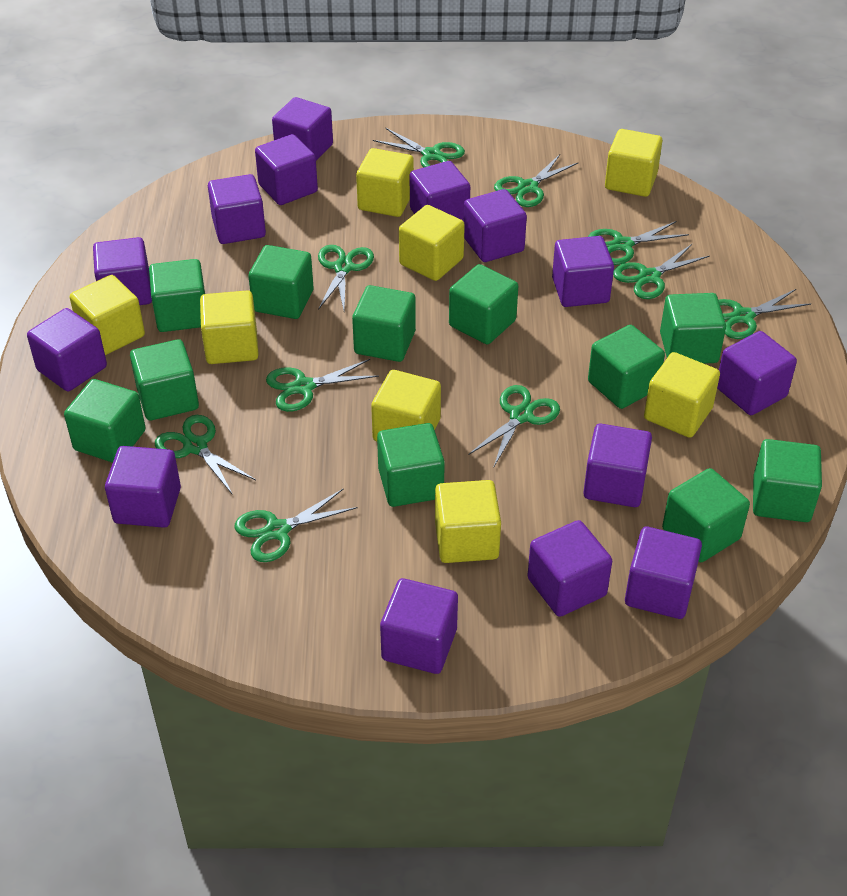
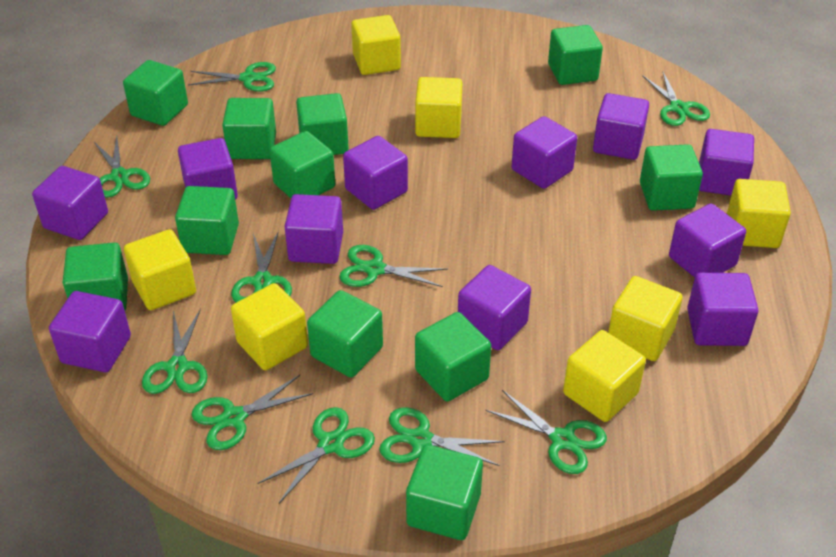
purple cube: [27,308,107,391] [93,237,152,305] [105,446,181,528] [208,174,266,244] [255,134,318,205] [272,97,333,161] [380,578,458,674] [410,161,470,221] [464,189,527,262] [527,520,612,617] [552,236,614,307] [583,423,652,507] [625,526,702,619] [717,331,797,415] = 14 -> [32,166,108,240] [49,291,131,372] [178,138,238,200] [284,194,343,264] [343,136,408,210] [458,265,531,350] [511,116,577,189] [593,93,649,160] [669,204,746,278] [687,273,759,346] [699,129,754,196] = 11
yellow cube: [70,275,145,355] [200,290,259,364] [356,148,414,217] [371,370,441,441] [399,205,465,281] [435,480,501,563] [605,129,662,197] [644,352,720,438] = 8 -> [124,229,196,310] [231,283,308,370] [351,15,401,75] [415,77,462,138] [563,330,646,422] [608,276,682,361] [727,179,791,248] = 7

